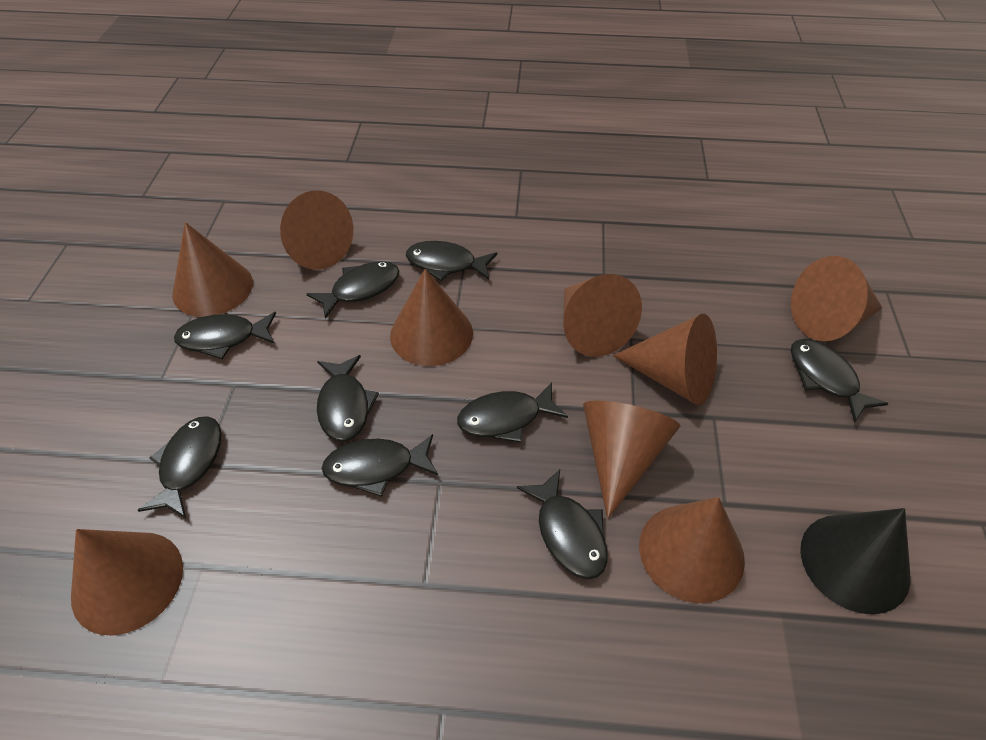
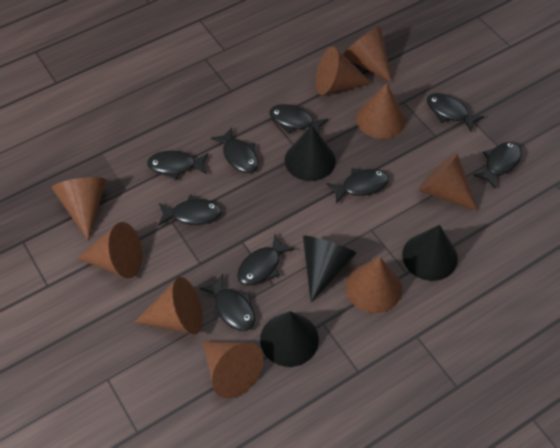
black cone: [800,508,911,614] = 1 -> [260,311,319,367] [285,125,336,181] [303,235,357,302] [402,225,458,281] = 4

